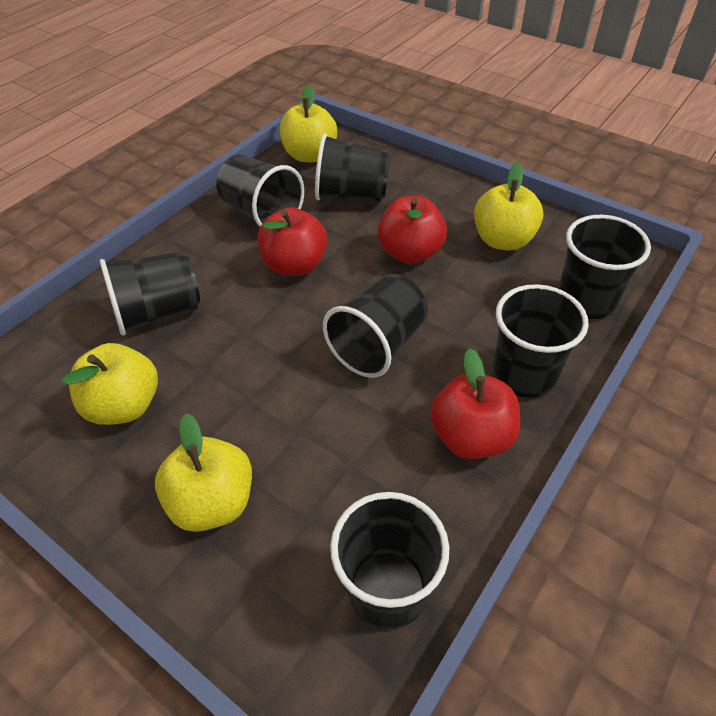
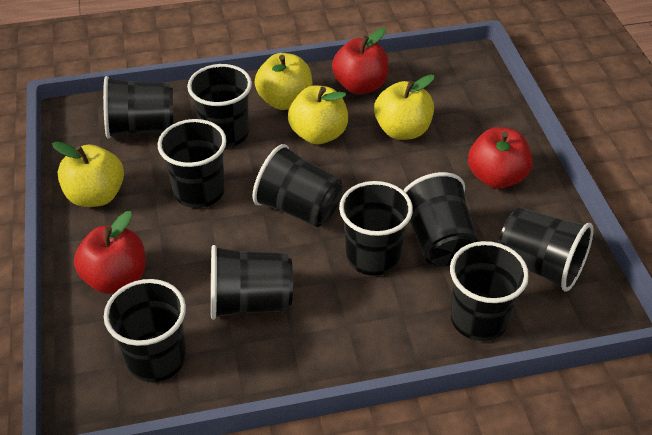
black cup: [100,251,200,336] [216,155,304,227] [315,134,391,202] [323,274,428,378] [330,492,449,629] [493,284,589,398] [558,215,651,319] = 7 -> [103,76,173,139] [104,279,186,382] [158,119,227,208] [187,64,252,148] [211,245,293,320] [253,144,343,227] [339,181,413,276] [403,172,478,266] [450,241,529,341] [499,207,594,292] = 10

